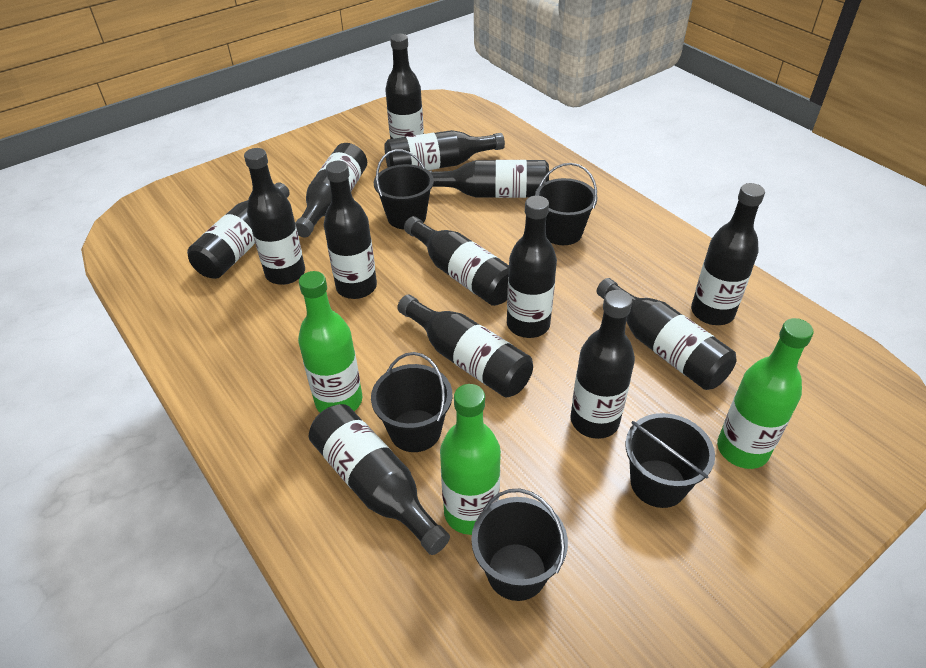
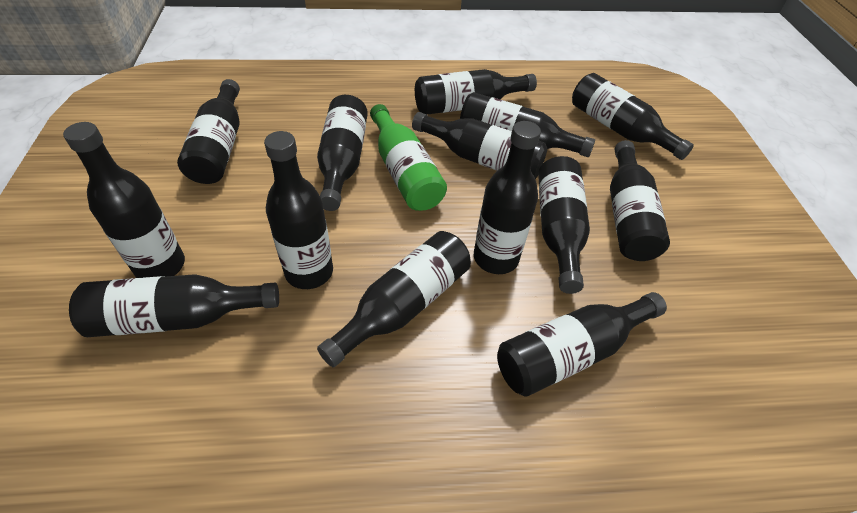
black bucket: [371,352,452,452] [374,149,434,229] [471,489,568,601] [535,163,597,245] [626,413,715,508] = 5 -> none = 0
green bottle: [298,271,362,413] [440,384,501,535] [717,318,814,469] = 3 -> [370,104,447,211] = 1

